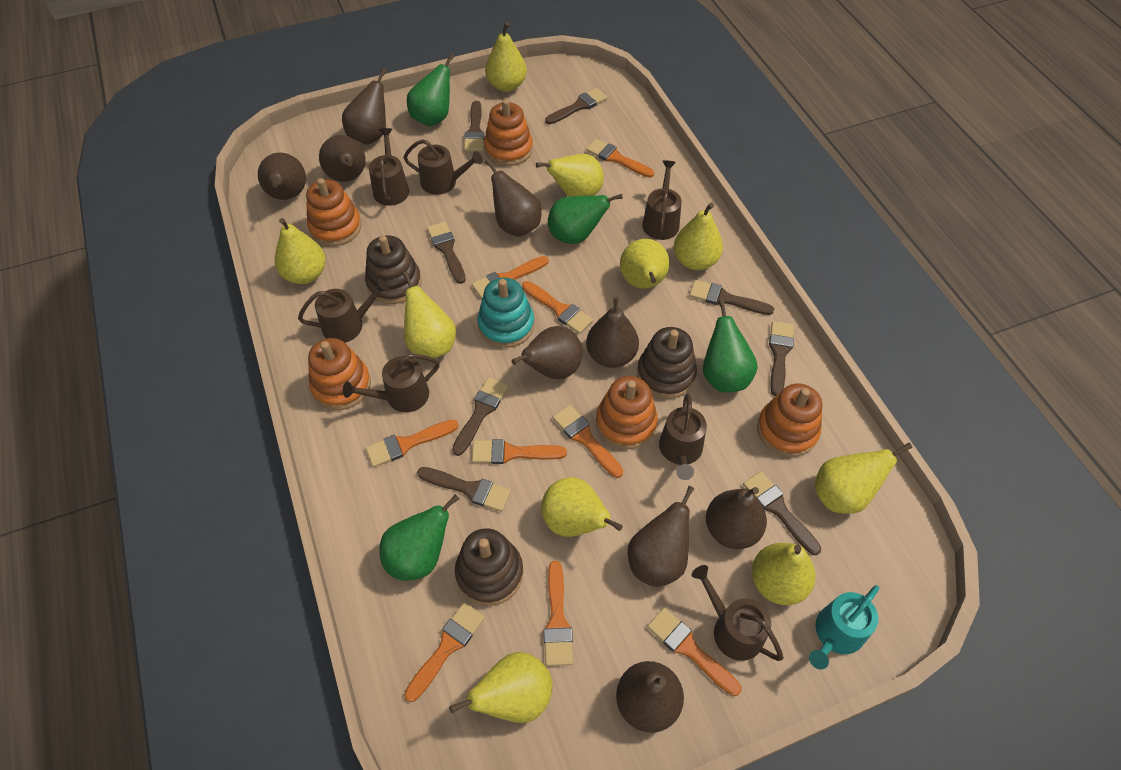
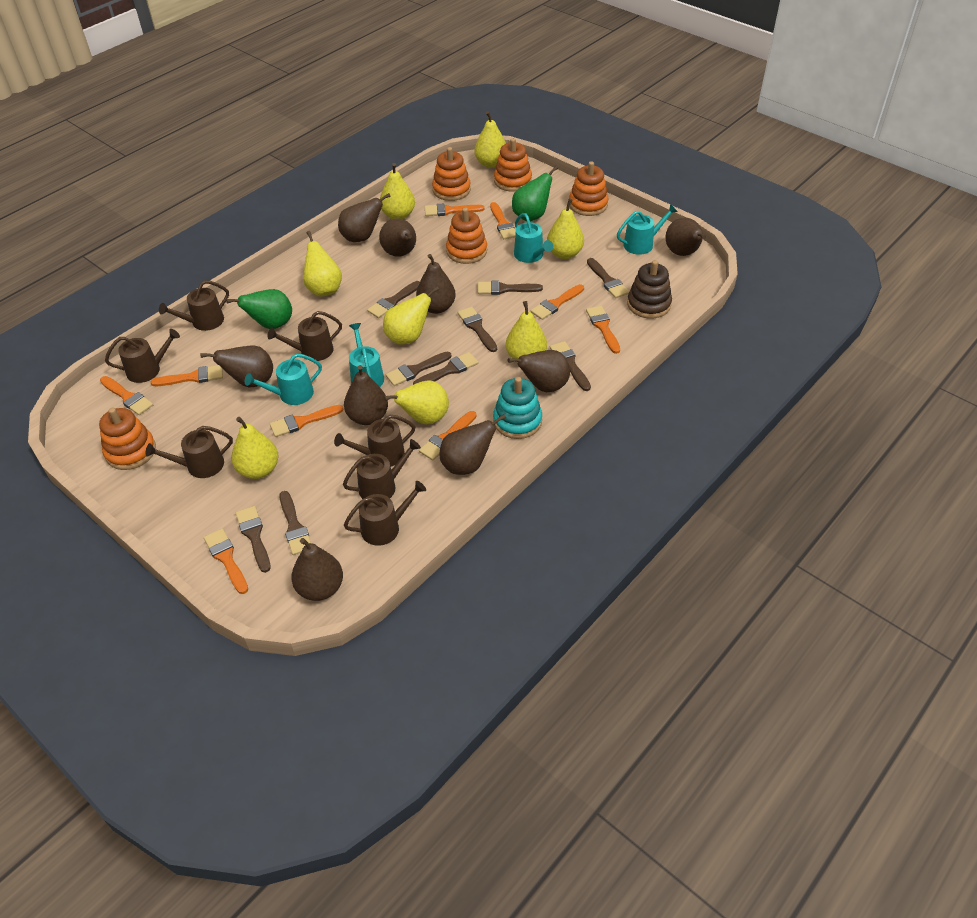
brown brush: [417,467,511,512] [427,222,466,284] [452,377,508,456] [464,101,484,151] [545,88,608,124] [689,280,774,315] [743,471,821,555] [769,321,794,396] = 8 -> [236,506,271,573] [279,491,311,555] [367,281,420,318] [386,352,451,386] [413,352,479,385] [457,307,497,352] [478,281,543,295] [550,341,591,391] [587,258,629,298] = 9
brown stacking toy: [365,235,422,304] [455,528,524,606] [637,327,697,399] = 3 -> [627,260,672,319] = 1
green pear: [379,494,459,581] [407,53,455,126] [548,194,623,244] [703,299,758,392] = 4 -> [226,289,292,329] [512,166,558,221] = 2
turquoise watering can: [809,585,879,669] = 1 -> [245,354,322,405] [349,323,384,387] [514,213,553,263] [617,204,678,255] = 4
yellow pear: [275,218,326,284] [402,271,456,358] [449,652,553,723] [485,22,527,92] [536,154,604,197] [541,477,623,537] [620,239,670,289] [674,203,723,270] [752,543,815,605] [815,442,912,514] = 10 -> [231,417,279,479] [303,231,342,296] [380,163,415,219] [383,287,439,345] [384,381,449,425] [474,111,506,168] [506,301,547,359] [547,198,584,259] = 8

